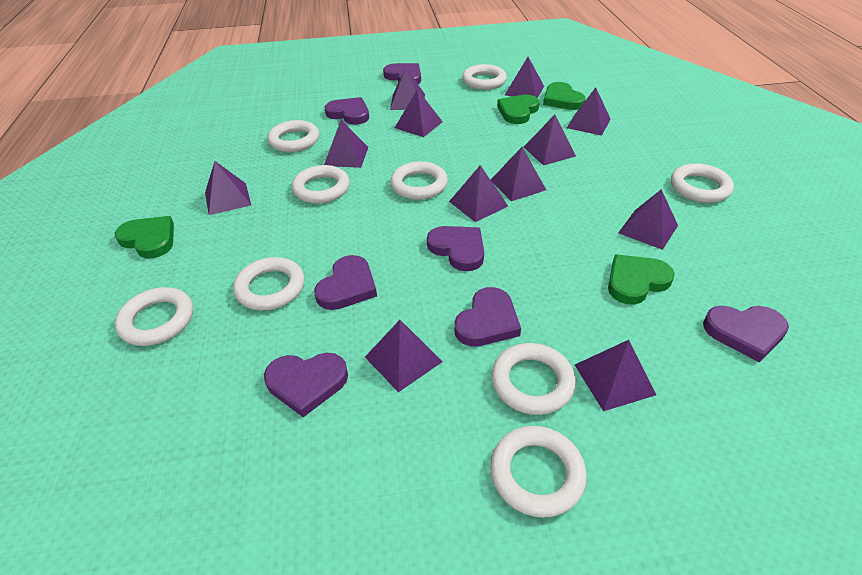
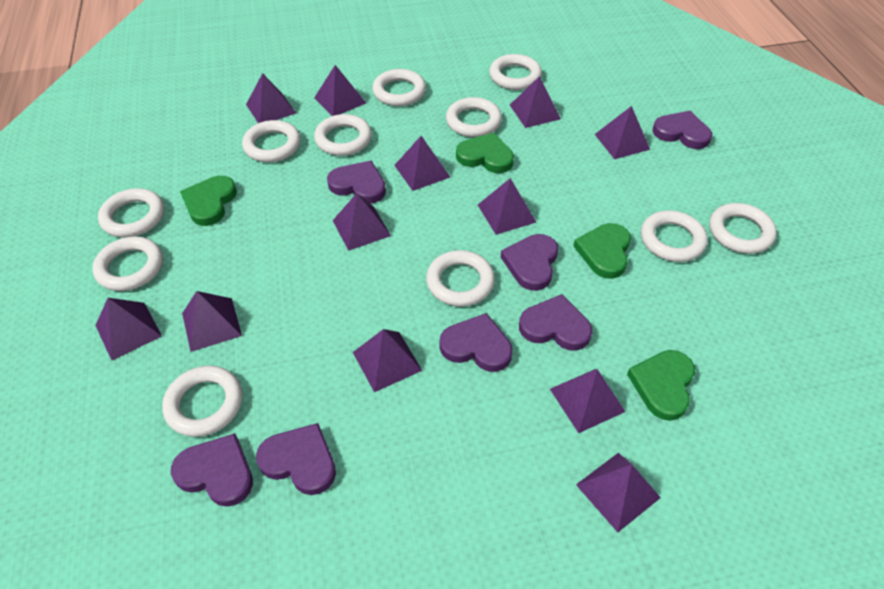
white ring: [115,287,193,346] [233,257,305,311] [268,120,319,152] [292,165,350,204] [390,161,448,200] [462,64,507,90] [490,426,587,518] [491,343,576,415] [671,163,734,203] = 9 -> [92,237,163,291] [98,188,164,237] [162,366,242,437] [242,120,301,162] [314,114,372,156] [372,69,426,106] [426,250,495,307] [446,97,502,137] [489,54,542,90] [641,210,708,262] [709,203,777,254] = 11

